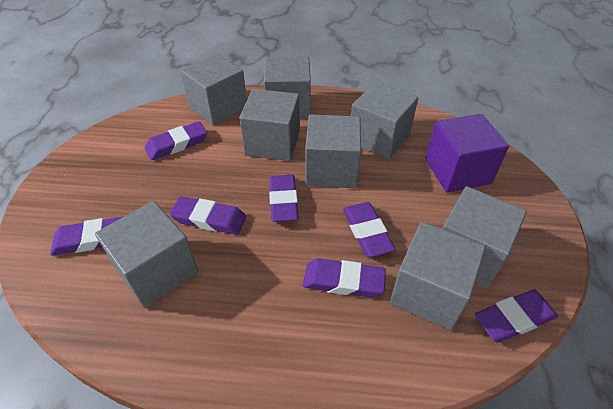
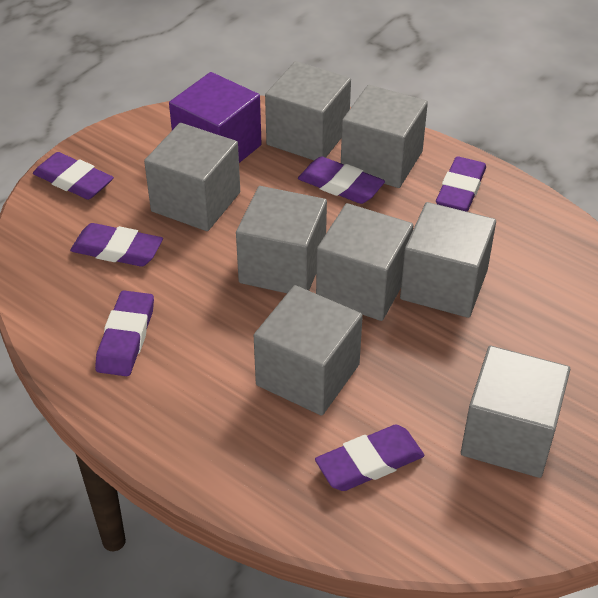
purple eraser: [50,216,124,256] [145,121,207,160] [169,196,246,235] [269,175,299,222] [303,259,386,298] [343,202,396,257] [475,289,558,343] = 7 -> [33,152,114,200] [70,223,163,267] [95,291,154,376] [298,157,385,204] [315,425,424,491] [436,156,486,212] = 6

